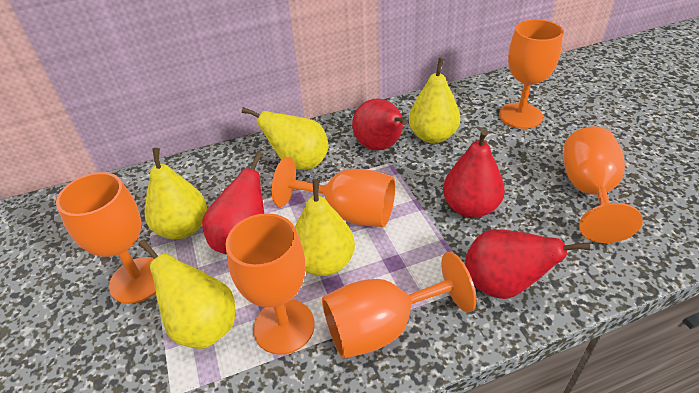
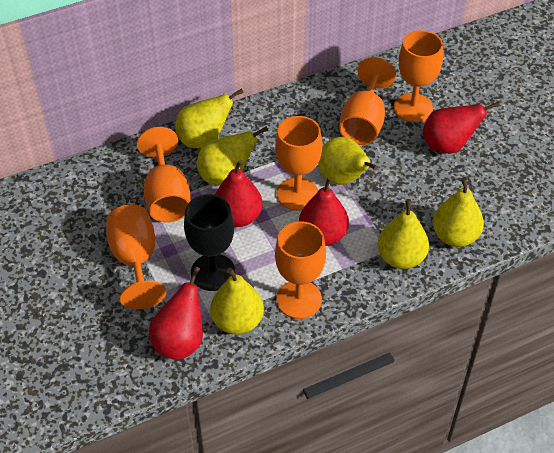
black goblet: none = 0 -> [184,194,235,291] = 1
yellow pear: [138,239,235,349] [145,148,207,239] [242,107,329,170] [295,179,355,276] [409,58,460,143] = 5 -> [175,88,244,148] [197,126,268,186] [210,268,264,334] [318,137,378,185] [378,199,429,269] [433,178,484,247] = 6

